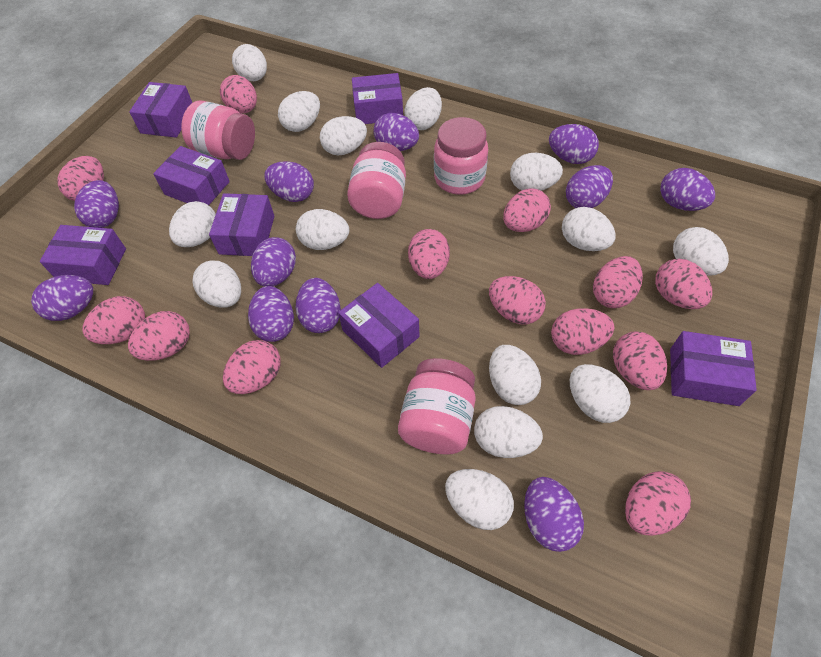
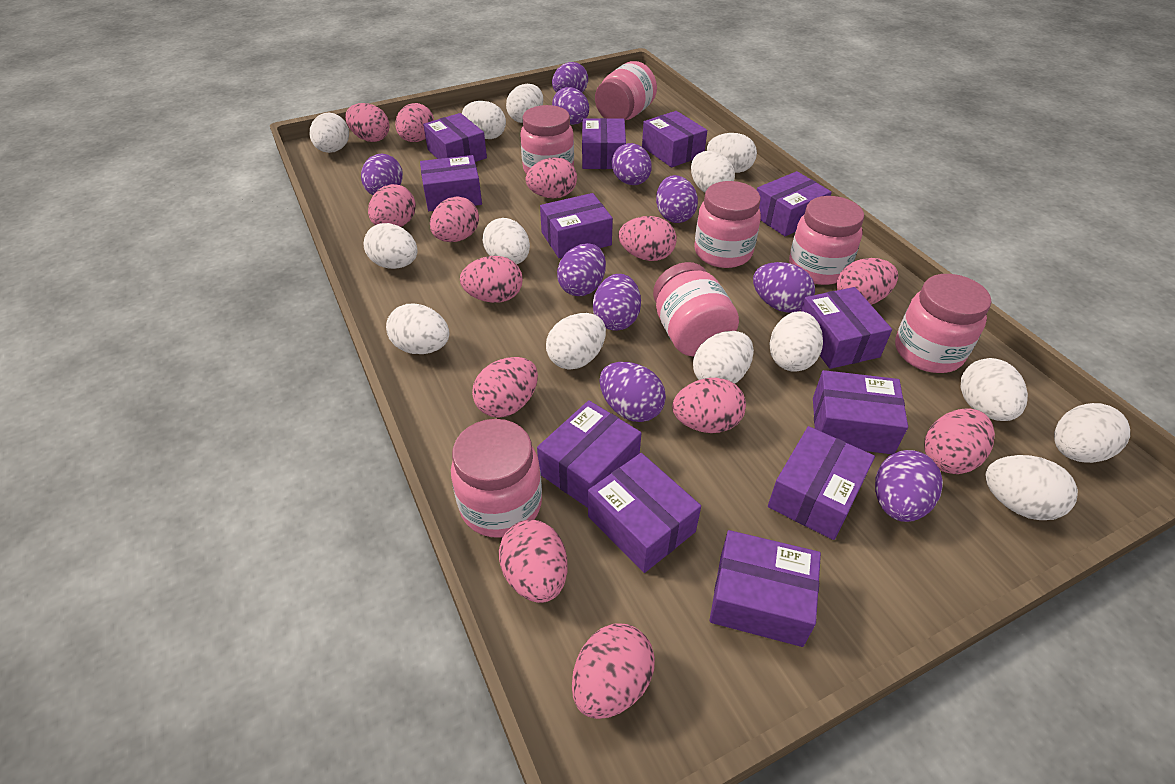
pink jar: [181,100,255,160] [347,142,406,219] [398,358,476,455] [434,117,488,195] = 4 -> [451,419,542,538] [520,105,574,174] [595,61,657,120] [653,262,739,357] [694,181,761,268] [789,196,864,285] [895,274,991,373] = 7
purple box: [40,225,126,285] [129,82,192,138] [153,146,230,205] [209,193,274,256] [338,283,420,368] [352,73,403,124] [670,331,757,406] = 7 -> [420,155,482,211] [423,113,487,162] [537,400,641,508] [540,193,613,258] [582,118,626,169] [588,453,701,573] [642,111,707,168] [709,530,821,647] [757,171,832,236] [768,426,875,540] [801,287,892,369] [813,370,908,454] = 12
purple egg: [31,275,93,321] [74,180,119,228] [248,286,294,342] [251,237,296,287] [264,161,314,202] [296,278,341,333] [374,113,419,151] [524,477,584,552] [549,124,599,164] [566,165,613,208] [660,168,715,211] = 11 -> [361,154,403,195] [552,62,588,93] [552,87,589,125] [557,243,606,296] [593,274,641,331] [599,362,666,422] [612,143,652,185] [656,175,698,223] [753,262,815,313] [875,450,943,522] = 10

